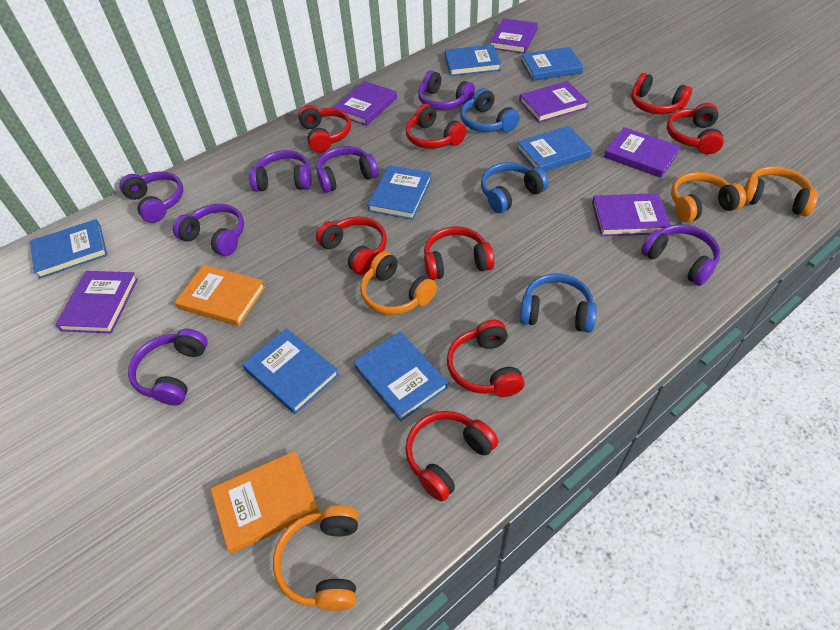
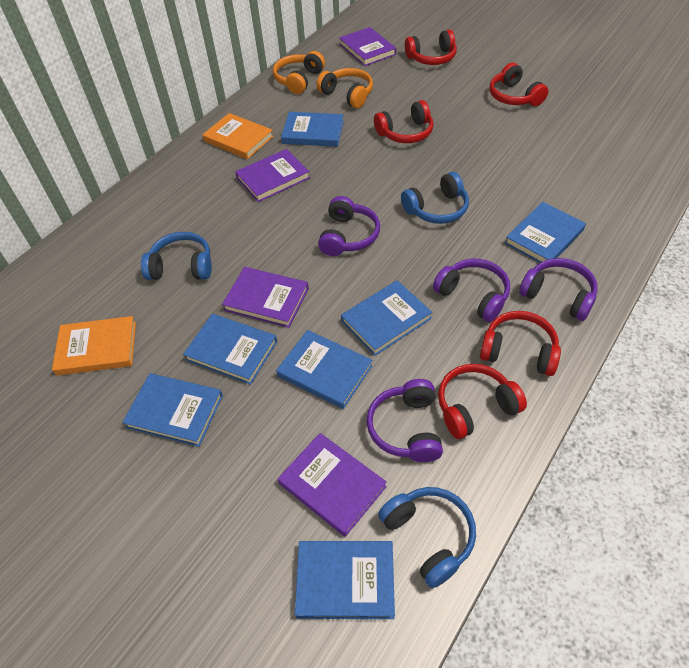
orange headphones: [273,505,358,611] [360,251,437,315] [671,172,746,222] [744,166,818,216] = 4 -> [273,51,325,94] [316,68,373,108] = 2
purple book: [55,271,138,333] [333,81,397,126] [490,18,538,54] [519,81,589,123] [592,193,671,236] [604,127,681,178] = 6 -> [222,267,309,328] [235,149,310,202] [278,433,387,537] [339,27,396,66] = 4
purple headphones: [120,171,183,223] [128,329,208,405] [173,204,244,256] [249,150,312,192] [316,146,378,193] [418,70,475,110] [641,224,721,286] = 7 -> [318,196,380,256] [366,379,443,462] [433,259,510,322] [519,258,598,321] = 4
red headphones: [298,105,351,153] [316,216,387,275] [405,411,498,502] [406,104,467,149] [424,226,494,280] [447,319,524,397] [631,73,692,114] [667,103,724,154] = 8 -> [374,100,434,143] [405,30,457,65] [438,364,527,439] [480,311,561,376] [490,63,548,106] = 5

